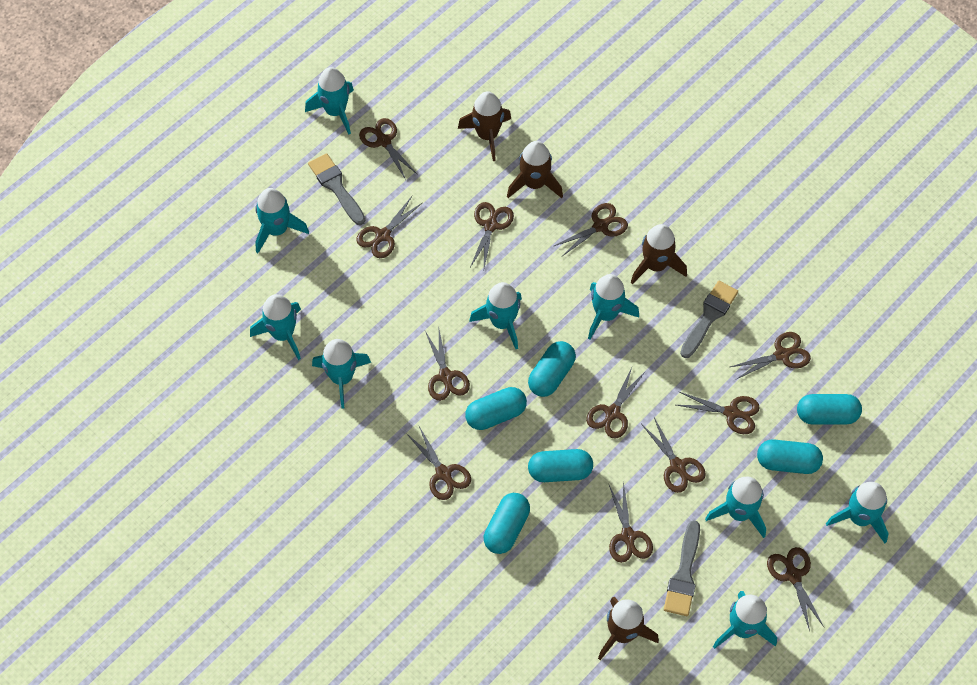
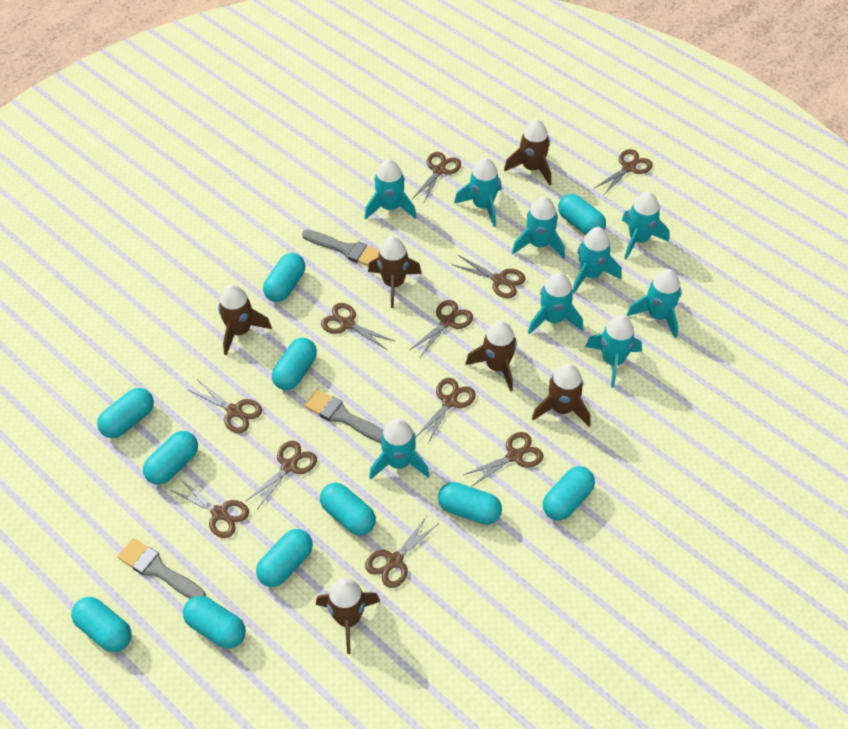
brown rocket: [458,91,511,161] [507,141,563,198] [598,597,659,660] [631,224,687,284] = 4 -> [218,285,272,355] [316,578,380,654] [368,236,422,308] [465,321,517,392] [504,120,551,186] [532,363,590,426] = 6
brown scissors: [356,196,423,258] [359,118,418,180] [406,426,471,500] [425,330,470,401] [470,202,514,268] [554,203,628,257] [586,367,646,438] [609,481,653,563] [642,418,706,493] [677,391,760,434] [730,332,811,380] [767,547,824,631] = 12 -> [171,479,249,538] [189,380,262,433] [245,441,317,509] [321,303,394,350] [365,516,438,588] [409,300,473,357] [412,152,461,203] [416,378,476,444] [452,255,525,298] [464,432,544,487] [594,149,653,196] = 11
turquoise capsule: [465,387,527,430] [484,493,530,554] [528,341,576,397] [528,449,593,482] [757,439,823,474] [797,394,862,425] = 6 -> [71,597,132,652] [97,388,154,438] [143,431,198,485] [183,596,246,649] [256,529,313,587] [263,253,305,302] [272,338,317,390] [320,483,376,536] [438,482,502,525] [543,466,595,521] [558,194,606,235] = 11

